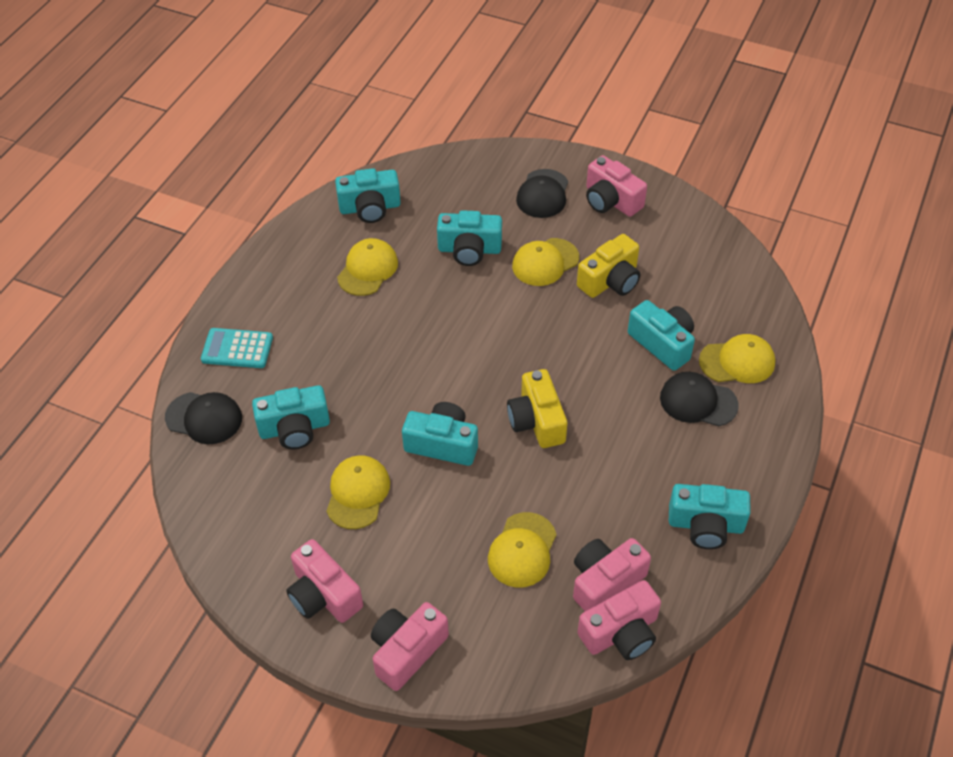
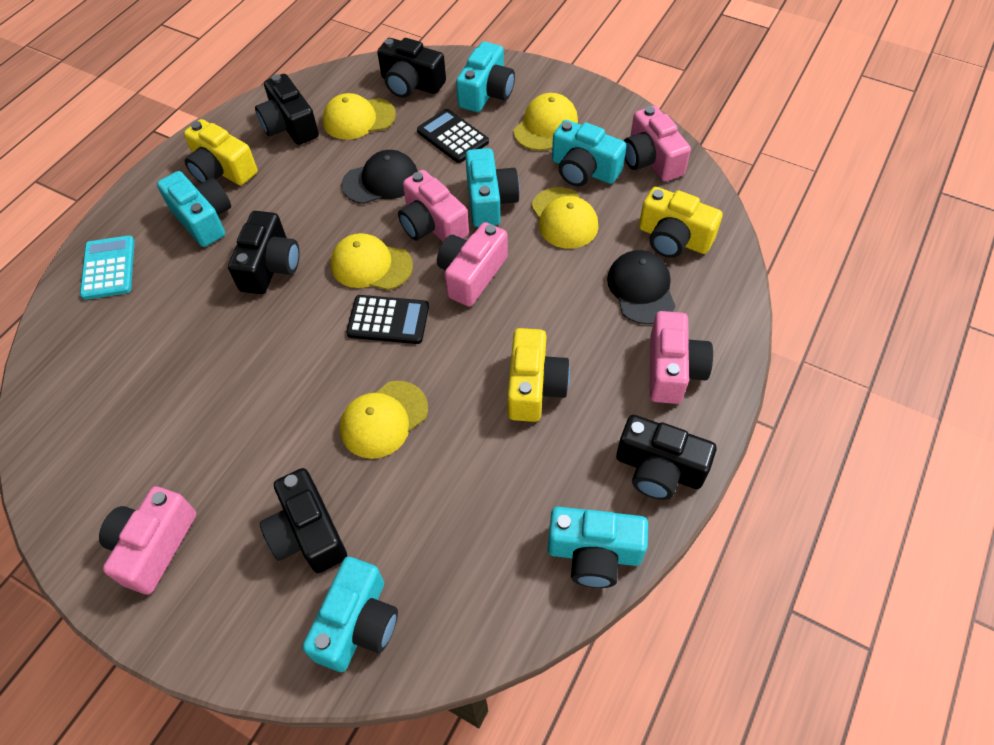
black calculator: none = 0 -> [346,295,429,344] [417,109,489,163] = 2
black camera: none = 0 -> [228,211,299,294] [255,74,319,145] [260,468,347,573] [377,38,446,98] [616,415,716,500] = 5
black cap: [165,392,242,444] [516,169,568,218] [660,372,739,426] = 3 -> [342,150,418,204] [607,250,675,324] = 2
yellow camera: [507,369,567,448] [577,234,640,298] = 2 -> [184,119,258,185] [507,328,570,422] [639,187,723,258] = 3

